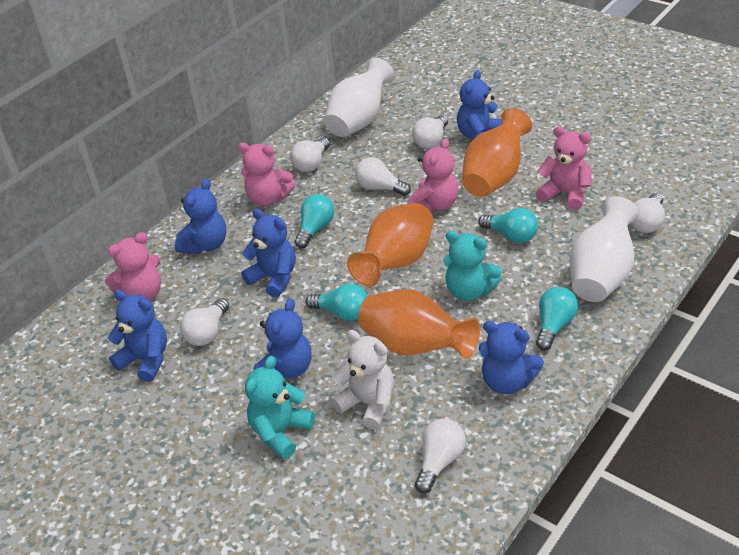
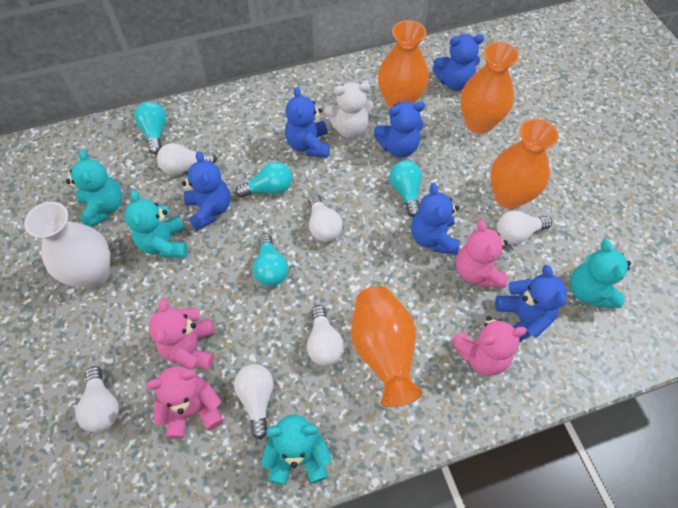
orange vase: [347,203,433,286] [358,289,480,359] [462,108,532,197] = 3 -> [351,286,423,407] [378,20,429,109] [460,42,519,134] [490,119,559,209] = 4
turquoise teddy bear: [245,356,315,459] [444,231,502,301] = 2 -> [66,150,122,227] [124,190,188,258] [261,415,332,485] [570,240,631,308] = 4
white vase: [324,58,394,137] [570,196,639,302] = 2 -> [24,202,110,288] = 1

